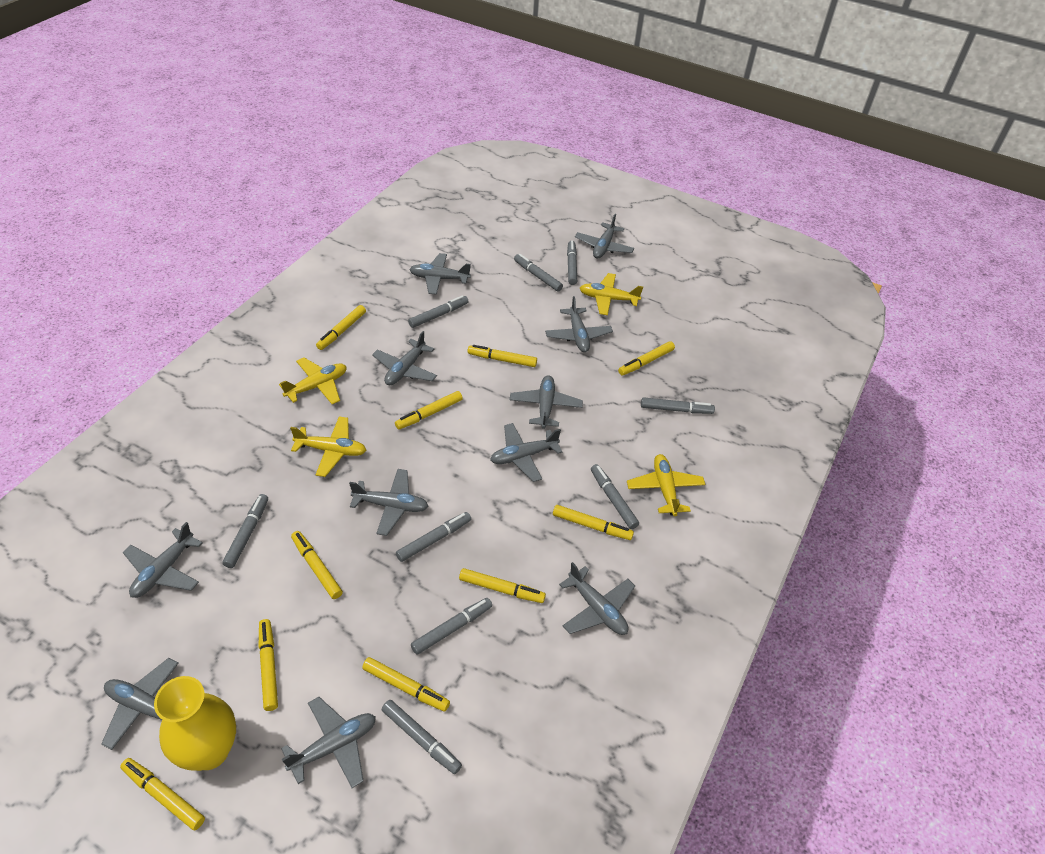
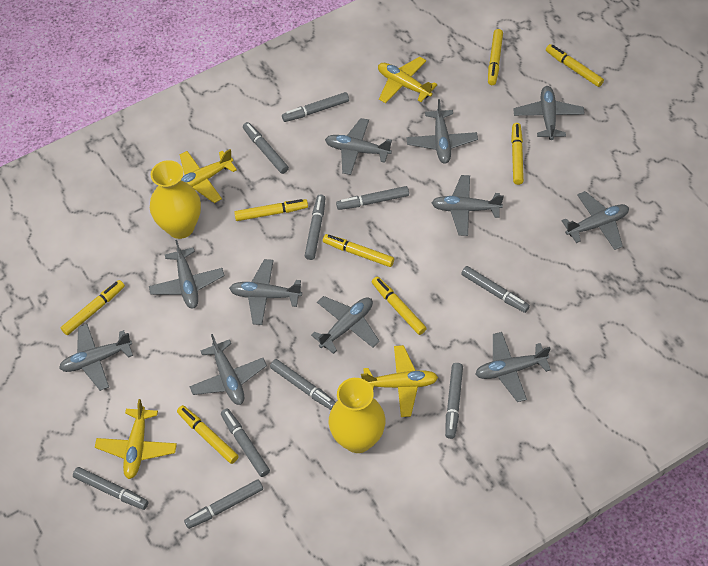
grey marker: [222,494,268,568] [382,700,462,774] [396,512,471,562] [408,295,469,328] [411,598,492,655] [514,254,563,292] [567,241,577,285] [591,464,639,529] [641,397,715,414] = 9 -> [73,467,149,510] [184,479,263,529] [221,408,270,477] [243,122,289,174] [270,359,336,410] [282,92,349,122] [305,195,325,260] [336,186,409,210] [445,363,463,439] [461,266,530,313] = 10
yellow marker: [120,758,205,830] [259,619,278,711] [291,531,343,599] [316,305,366,350] [362,657,450,712] [395,391,463,430] [459,568,546,603] [467,345,537,367] [553,505,634,540] [618,341,675,376] = 10 -> [61,280,125,335] [177,405,239,464] [234,199,308,221] [323,234,394,267] [372,277,427,335] [488,29,503,85] [511,123,524,185] [546,44,604,87] = 8
yellow vase: [154,676,236,771] = 1 -> [150,160,201,239] [329,378,385,453] = 2

